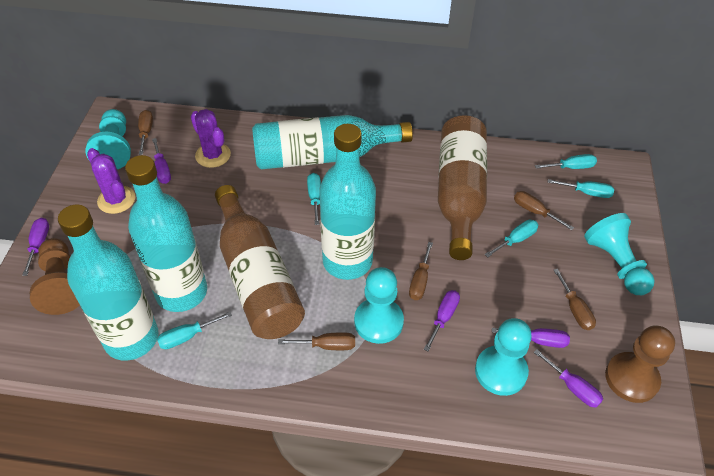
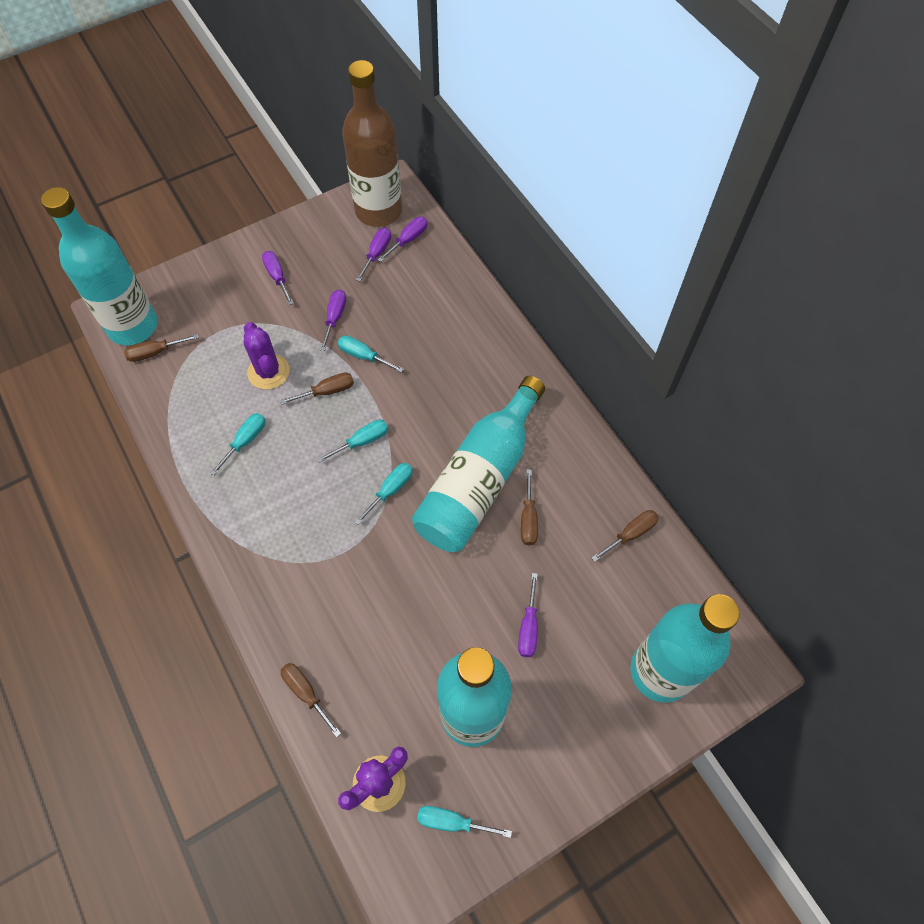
brown bottle: [215,185,305,339] [438,115,487,260] = 2 -> [342,60,402,227] = 1
brown pawn: [30,238,80,315] [605,325,675,403] = 2 -> none = 0
turquoise pawn: [85,109,131,169] [354,267,404,344] [475,318,532,396] [584,213,655,295] = 4 -> none = 0

